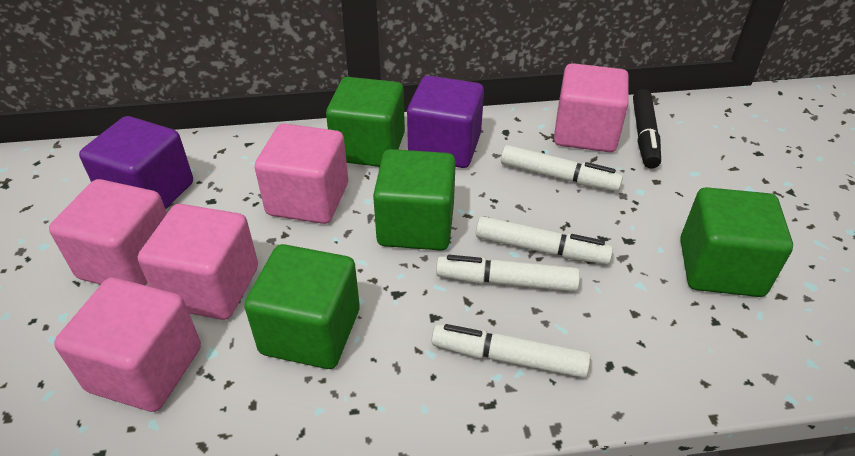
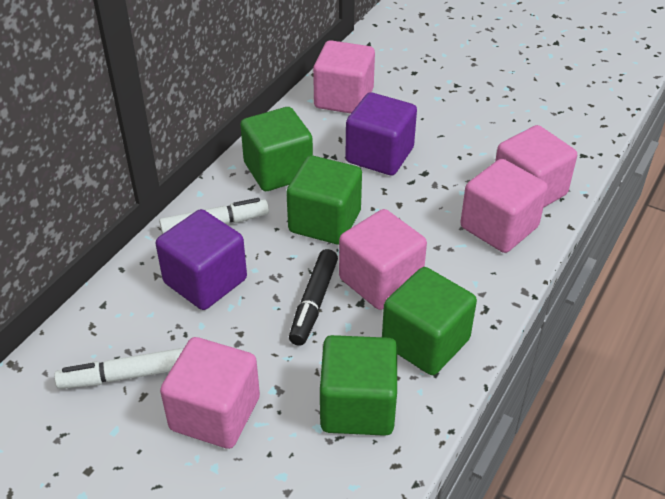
white marker: [431,324,591,378] [436,255,580,292] [476,216,613,264] [501,145,623,191] = 4 -> [54,348,183,389] [159,198,269,234] = 2

